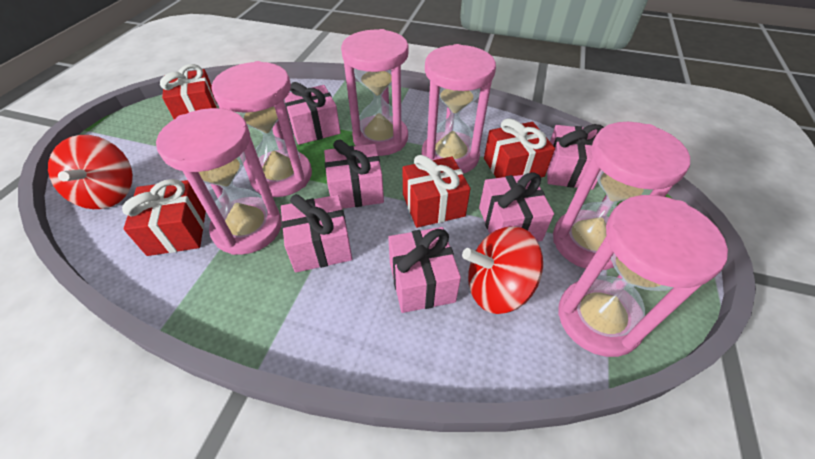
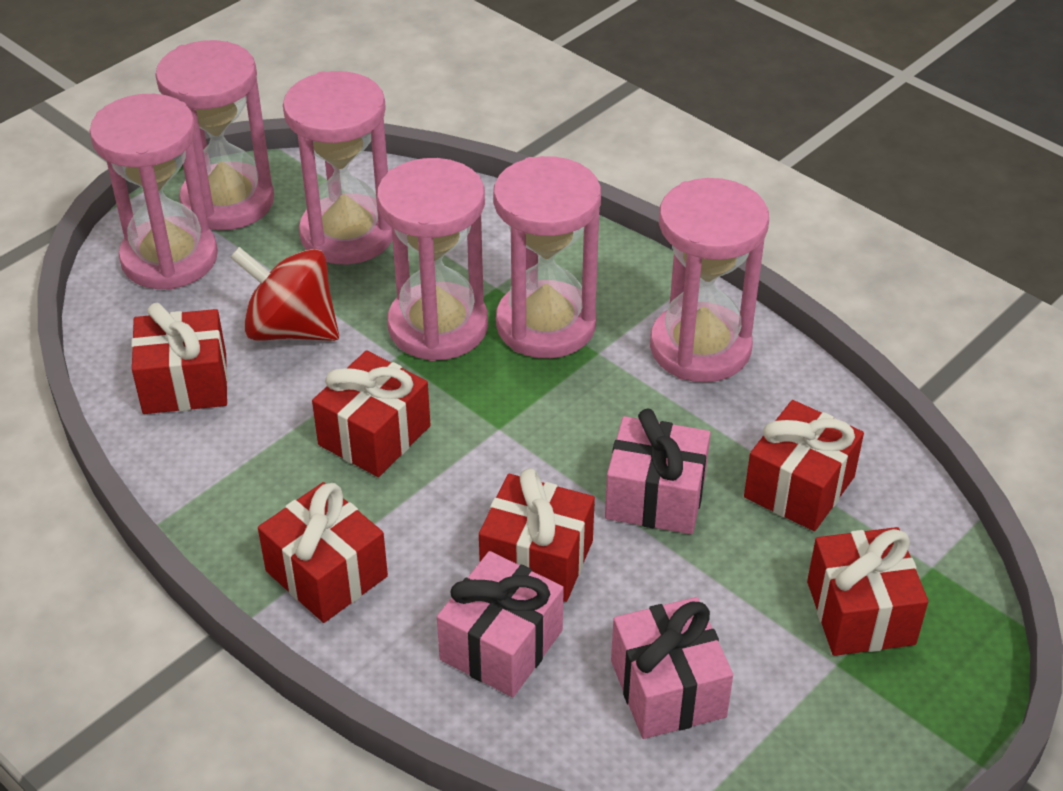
pink gift: [281,194,352,272] [285,82,341,145] [324,140,384,209] [388,227,461,313] [479,172,554,242] [547,124,604,190] = 6 -> [437,551,564,697] [605,409,711,534] [611,597,733,739] = 3
red gift: [122,179,206,256] [160,64,217,119] [403,155,470,228] [484,118,555,178] = 4 -> [131,303,228,414] [258,482,388,623] [312,351,430,477] [479,468,595,602] [744,400,864,531] [807,527,928,656] = 6
red spinning top: [48,135,133,209] [462,226,543,314] = 2 -> [230,247,339,341] = 1

